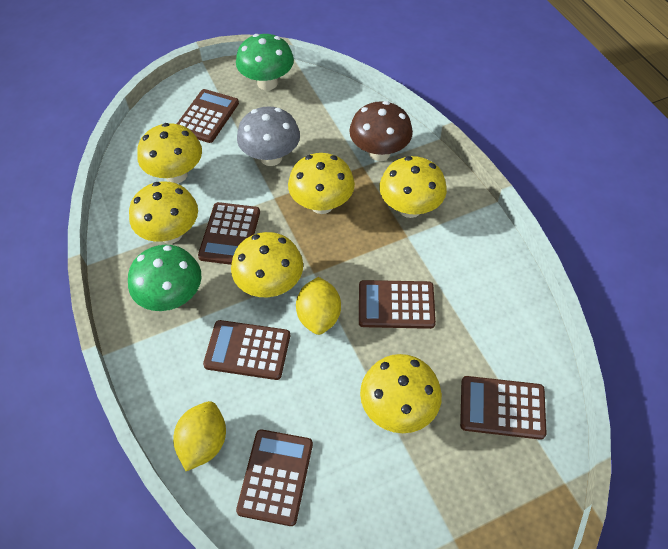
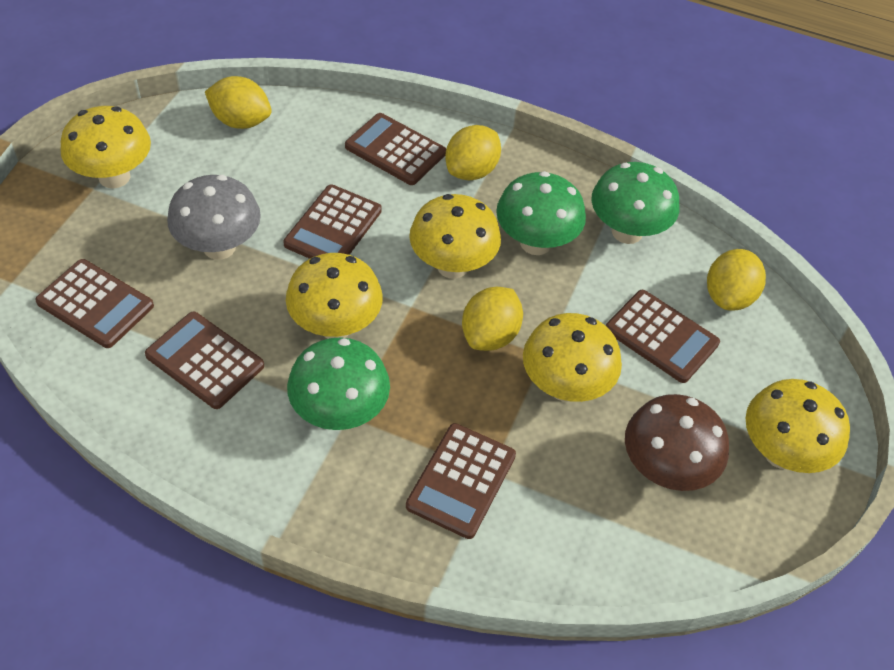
green mushroom: [128,245,201,311] [236,34,294,90] = 2 -> [287,337,390,430] [496,171,586,255] [591,162,679,244] = 3
yellow lemon: [173,401,226,471] [296,277,341,335] = 2 -> [205,76,272,129] [445,125,501,180] [462,287,523,351] [707,249,766,311] = 4
yellow mushroom: [129,182,198,244] [137,123,202,183] [231,232,303,297] [288,153,355,214] [360,354,442,433] [379,156,447,218] = 6 -> [60,106,151,188] [286,253,383,339] [409,194,501,279] [523,313,622,402] [745,379,850,473] = 5

